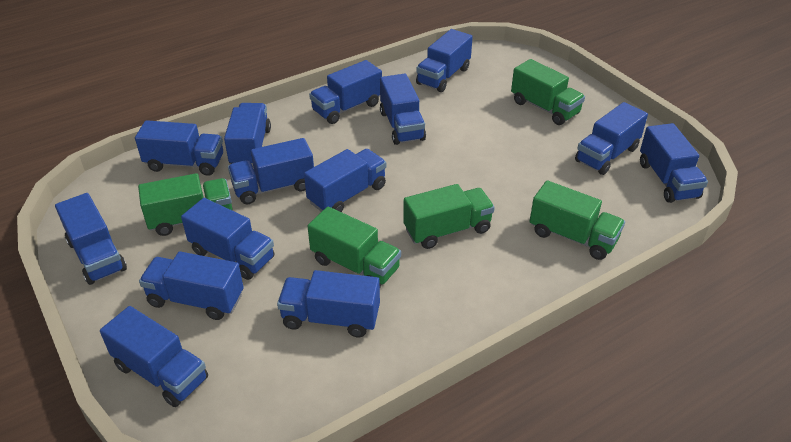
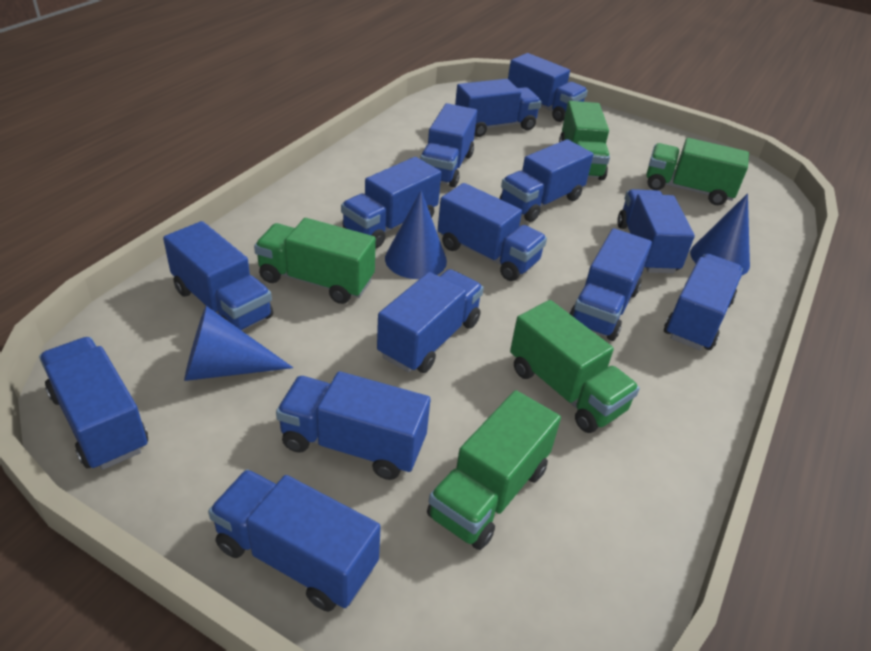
blue cone: none = 0 -> [184,306,293,381] [385,190,447,279] [690,193,750,275] = 3

